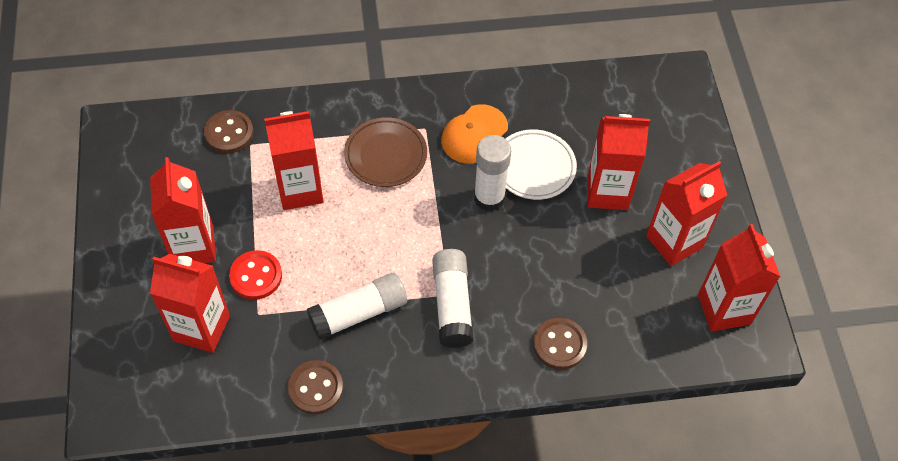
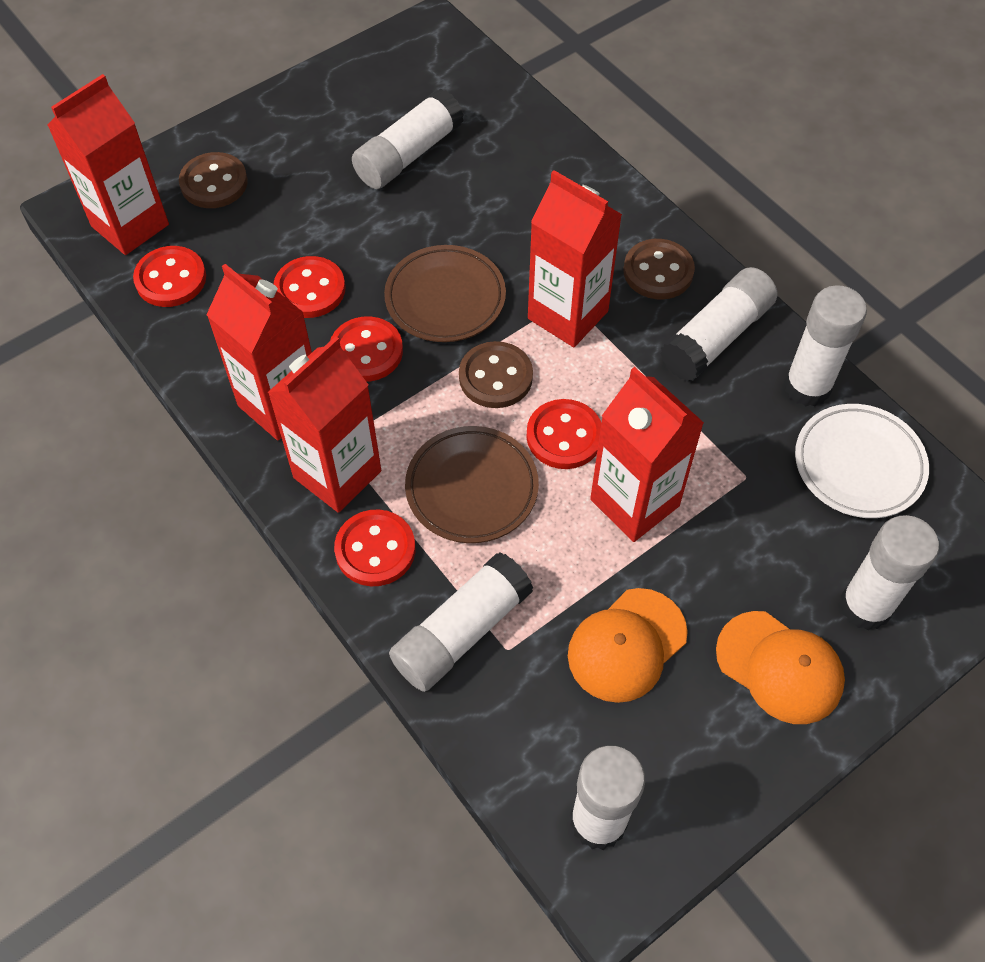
brown plate: [344,117,427,187] = 1 -> [384,245,506,342] [405,426,539,543] = 2
orange cap: [441,104,508,164] = 1 -> [568,588,688,703] [716,611,845,724] = 2
red button: [229,250,282,300] = 1 -> [133,246,206,307] [274,256,345,318] [330,316,403,382] [334,509,415,586] [526,399,602,469] = 5
red carton: [150,157,216,263] [150,254,230,353] [264,111,324,210] [588,114,650,210] [646,161,727,266] [698,224,781,332] = 6 -> [47,74,169,255] [206,264,312,440] [268,336,381,513] [528,170,622,347] [590,367,704,542] = 5
white glue stick: [307,273,407,340] [432,249,474,348] [474,135,511,211] = 3 -> [352,89,464,189] [389,552,534,692] [570,745,645,850] [660,267,777,381] [784,285,867,406] [840,515,939,630] = 6

